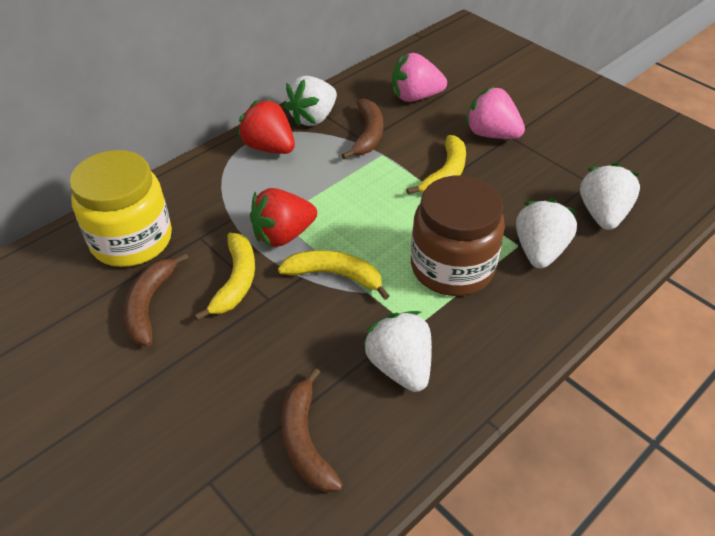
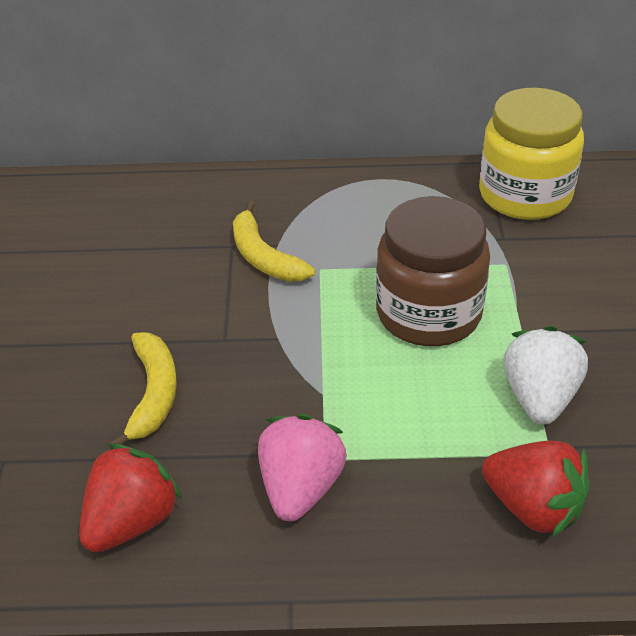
brown banana: [124,253,189,346] [281,368,343,492] [342,98,383,160] = 3 -> none = 0
pink strawberry: [392,53,447,102] [465,86,525,139] = 2 -> [258,414,347,521] = 1
white strawberry: [284,76,337,126] [363,311,432,392] [516,199,577,268] [580,163,640,230] = 4 -> [503,326,588,425] = 1
yellow banana: [194,233,255,321] [278,250,390,300] [406,135,466,194] = 3 -> [109,332,177,449] [233,201,315,282] = 2

